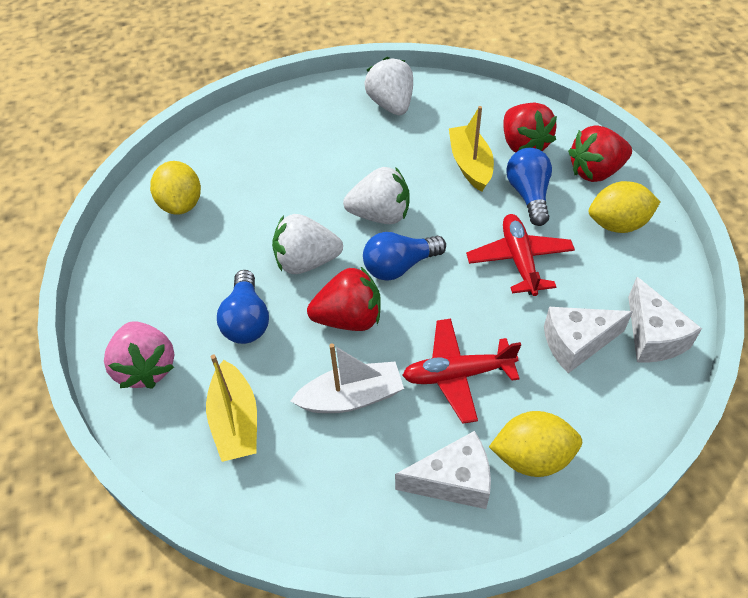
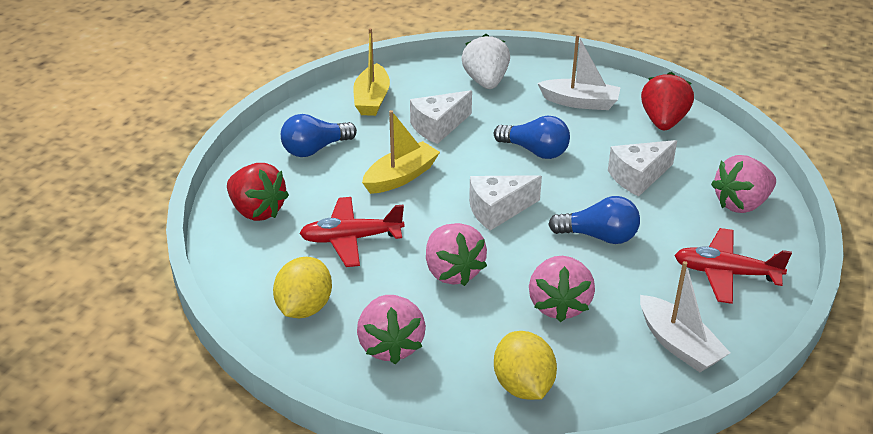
pink strawberry: [104,321,175,389] = 1 -> [357,295,426,364] [426,223,487,286] [529,256,595,322] [711,155,776,213] = 4
red strawberry: [307,267,381,331] [503,103,557,153] [568,125,632,182] = 3 -> [227,163,289,221] [641,72,694,130] = 2
white boat: [291,344,404,413] = 1 -> [537,34,621,110] [640,261,730,372] = 2
white strawberry: [272,214,343,274] [343,167,410,224] [365,57,413,115] = 3 -> [461,34,510,89] = 1
yellow lemon: [150,161,201,215] [489,411,582,477] [589,181,660,233] = 3 -> [273,257,332,318] [494,331,557,400] = 2

